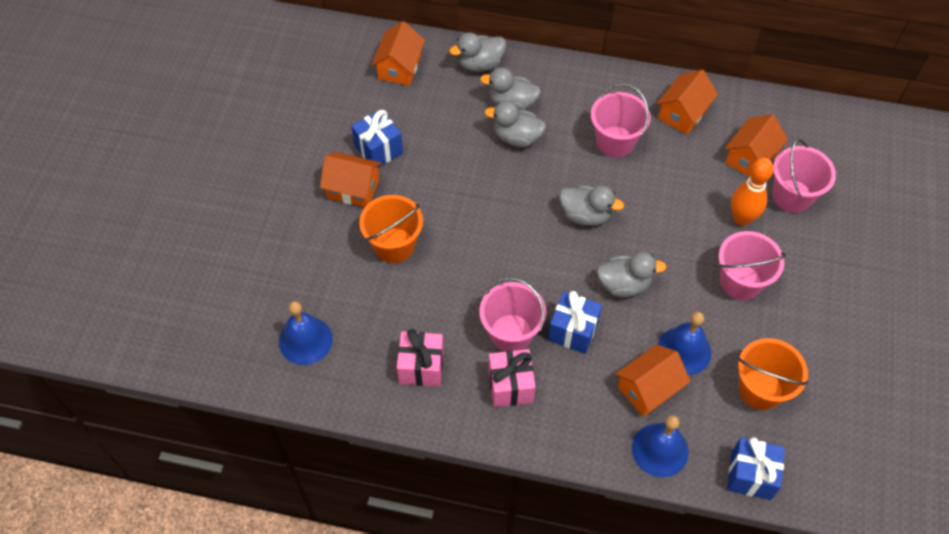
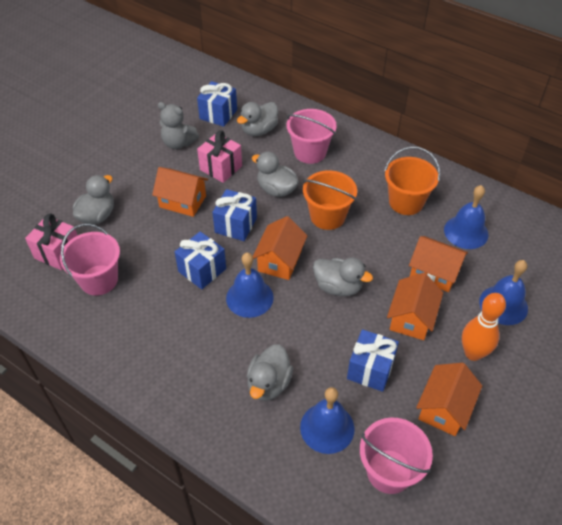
blue bell: [279,301,333,365] [632,415,688,477] [658,312,711,375] = 3 -> [226,253,274,318] [300,387,355,454] [444,185,489,249] [479,260,528,325] = 4
blue gift: [351,109,403,167] [548,291,602,354] [727,437,785,500] = 3 -> [175,232,226,289] [197,81,237,127] [212,189,257,241] [347,329,399,392] = 4
grey teddy bear: none = 0 -> [158,102,199,149] = 1
pink bucket: [479,277,546,352] [591,84,651,158] [719,231,786,300] [773,139,836,213] = 4 -> [60,224,120,295] [286,109,337,164] [360,417,433,494] = 3

